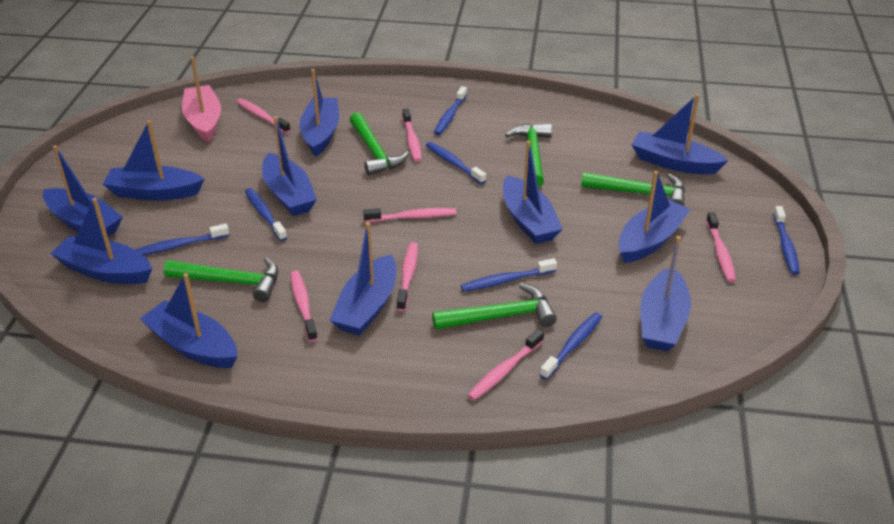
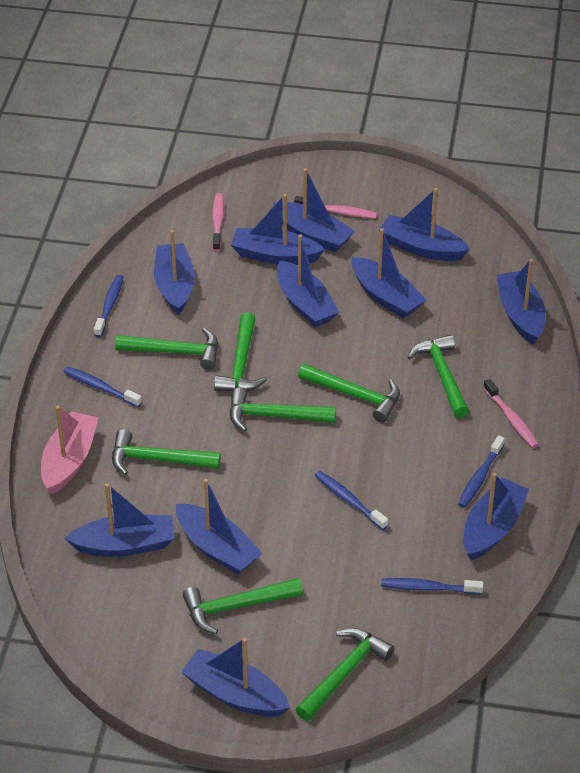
blue toothbrush: [135,224,229,256] [245,188,287,241] [426,142,486,184] [434,86,467,135] [461,258,557,292] [540,312,602,380] [773,206,800,275] = 7 -> [63,367,142,407] [94,275,124,337] [315,471,388,530] [381,578,483,594] [458,435,505,508] = 5
green hammer: [164,257,278,302] [350,112,409,176] [432,283,557,329] [505,123,552,187] [581,172,685,206] = 5 -> [112,429,221,475] [115,328,218,370] [182,578,303,634] [214,313,267,391] [230,387,336,432] [295,628,394,721] [298,364,400,423] [408,335,469,418] = 8
pink toothbrush: [236,98,291,134] [290,271,318,342] [363,208,456,222] [397,242,418,311] [403,108,422,162] [467,329,544,401] [706,212,736,282] = 7 -> [212,193,224,251] [294,196,377,219] [483,379,539,448] = 3

